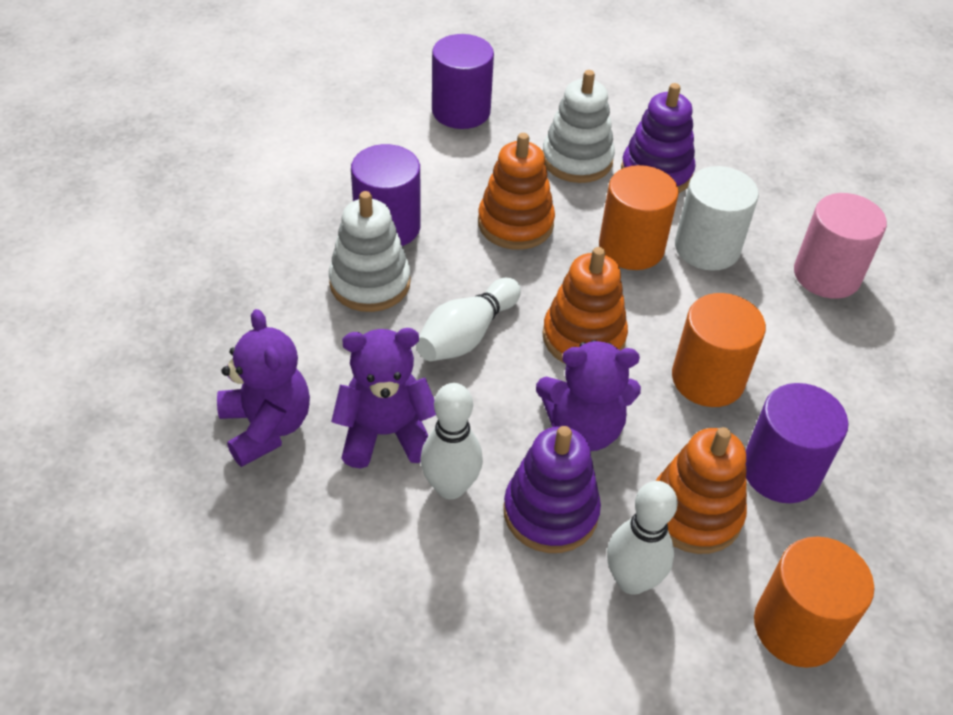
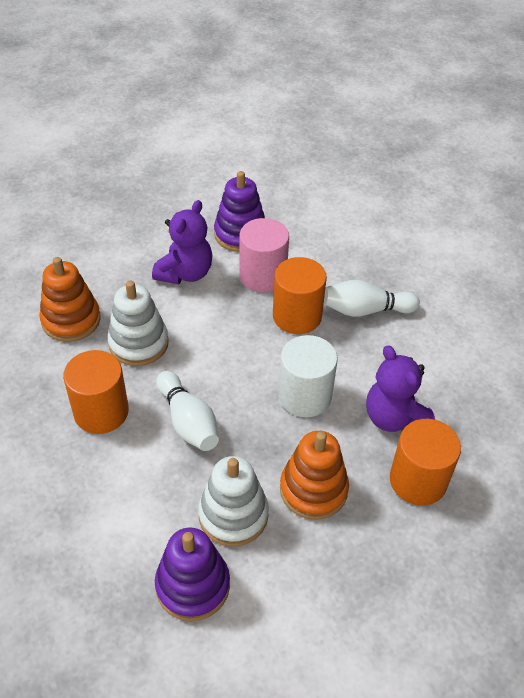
orange stacking toy: [478,133,555,250] [542,247,628,364] [655,427,747,554] = 3 -> [39,257,101,342] [280,431,349,520] = 2
purple cylinder: [351,144,421,246] [432,34,494,129] [745,383,849,503] = 3 -> none = 0
purple teddy bear: [217,309,310,467] [331,328,436,468] [536,340,641,451] = 3 -> [152,200,213,284] [366,345,435,432] = 2
white bowling pin: [416,278,521,361] [420,383,483,499] [607,481,678,595] = 3 -> [156,371,219,451] [324,280,420,317] = 2

